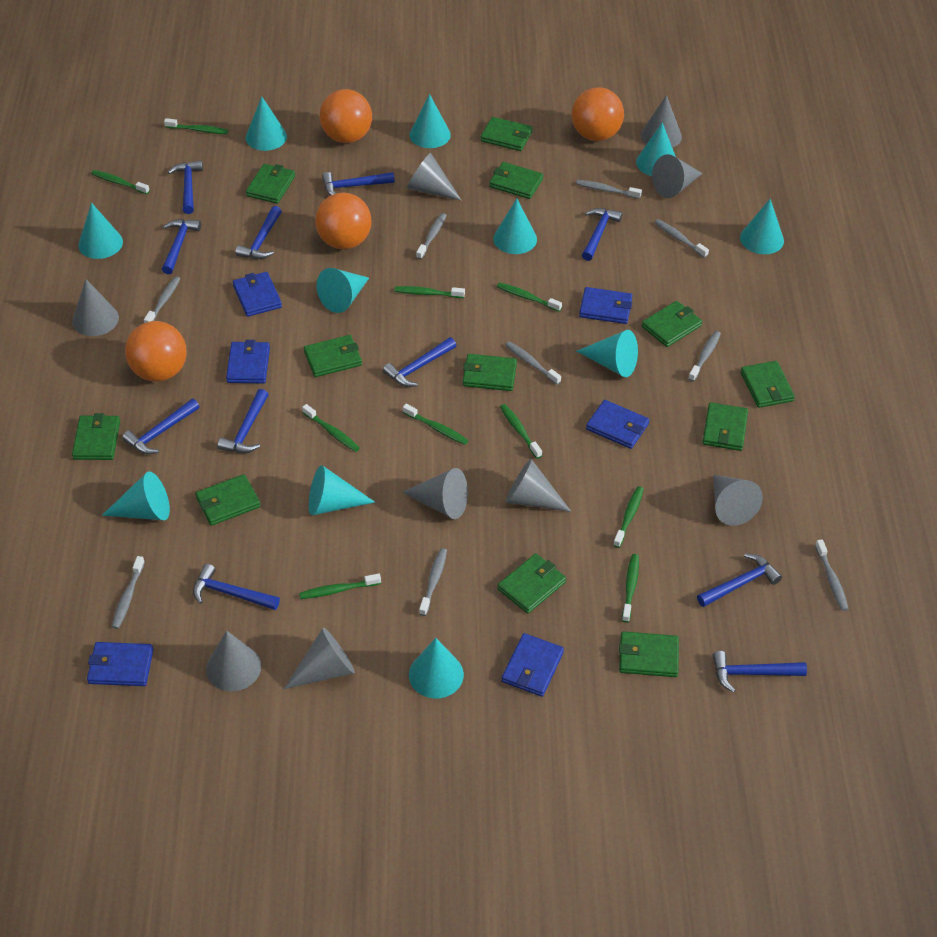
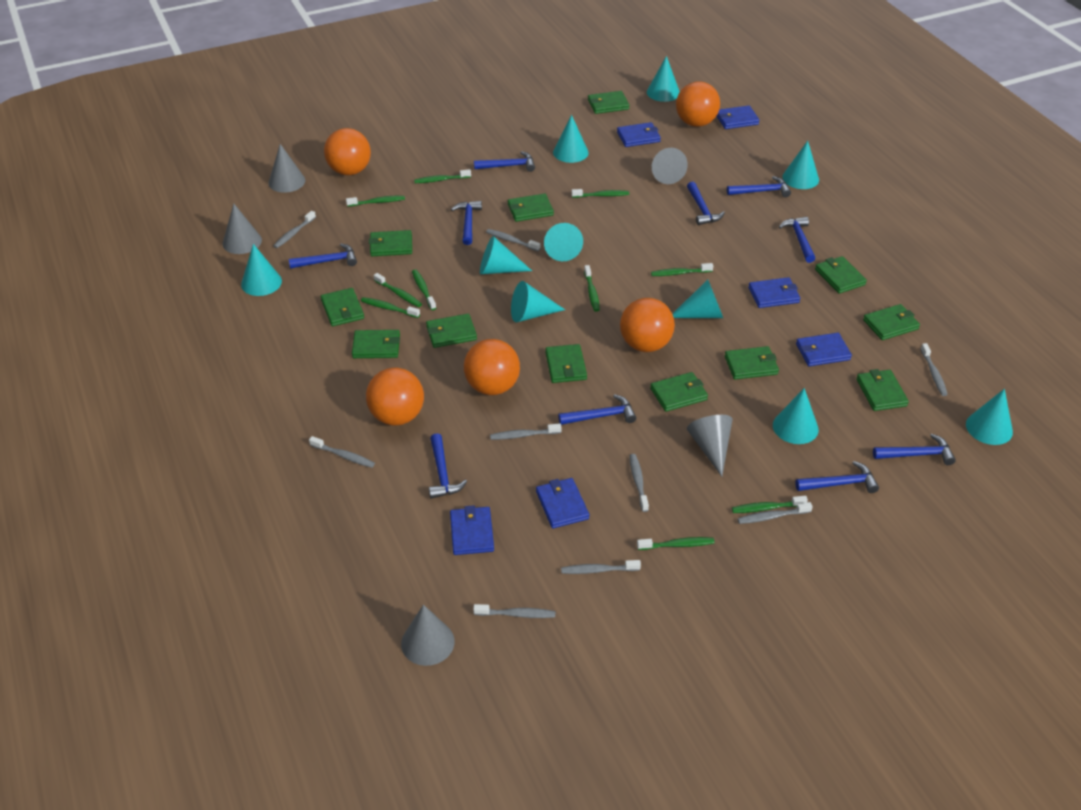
blue hammer: [122,399,200,454] [162,219,201,274] [168,161,203,214] [193,564,280,610] [218,389,269,453] [235,206,282,259] [322,172,395,196] [383,337,456,387] [582,208,623,261] [697,554,782,607] [713,651,807,693] = 11 -> [289,243,357,268] [429,433,467,499] [451,201,482,245] [474,151,535,172] [558,394,636,425] [687,182,725,225] [727,176,791,197] [779,217,815,263] [795,461,879,493] [873,434,956,465] = 10
grey cone: [72,279,119,336] [206,630,261,691] [284,628,355,689] [402,468,468,519] [407,153,462,201] [505,459,571,512] [641,95,682,148] [652,154,703,198] [713,475,763,526] = 9 -> [223,203,262,254] [269,144,305,193] [401,604,455,666] [652,148,688,184] [687,415,732,477] = 5
orange ball: [125,321,187,382] [315,193,372,249] [320,89,372,143] [572,87,624,141] = 4 -> [324,128,371,175] [366,368,424,426] [464,339,520,395] [620,298,675,352] [676,81,720,127] = 5
turquoise cone: [78,203,123,259] [102,472,170,520] [246,96,287,151] [309,465,375,515] [317,268,369,313] [409,94,451,148] [409,638,464,698] [493,199,537,254] [577,330,638,377] [636,122,676,176] [740,199,784,254] = 11 -> [241,244,282,296] [480,236,532,274] [511,281,565,322] [544,223,583,261] [553,115,589,163] [647,56,680,102] [673,280,723,318] [773,388,819,444] [782,141,819,189] [966,389,1013,445] = 10

